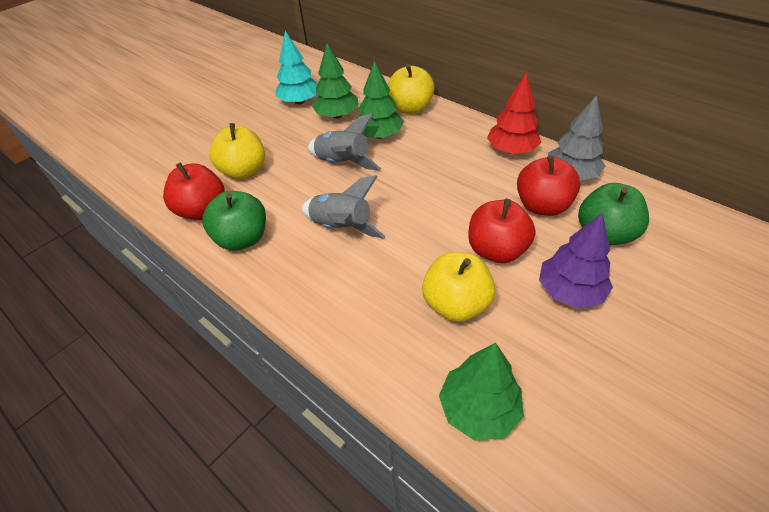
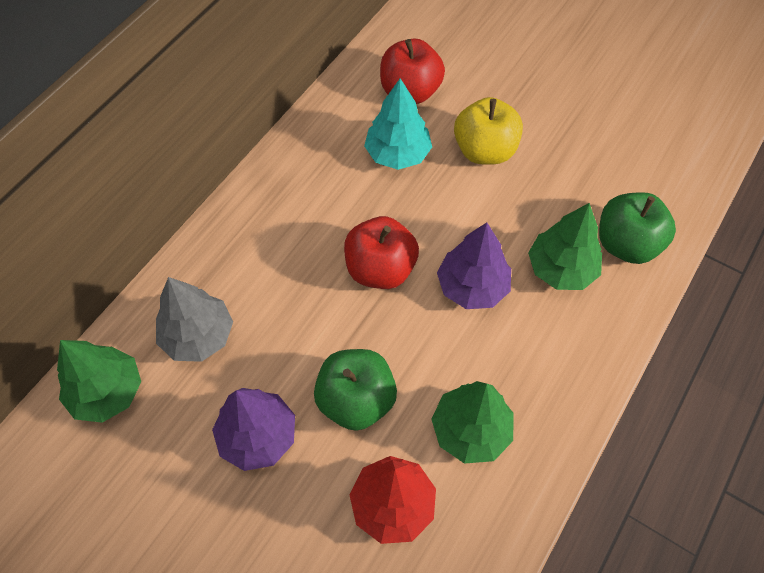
grey rocket: [302,175,386,239] [308,113,381,170] = 2 -> none = 0
purple tree: [539,213,613,308] = 1 -> [212,388,295,471] [437,222,511,309] = 2
red apple: [163,162,225,220] [468,199,536,263] [517,155,580,216] = 3 -> [344,216,419,289] [380,38,445,104] = 2
yellow apple: [210,123,265,179] [388,64,435,114] [422,252,495,322] = 3 -> [454,97,523,164] = 1

